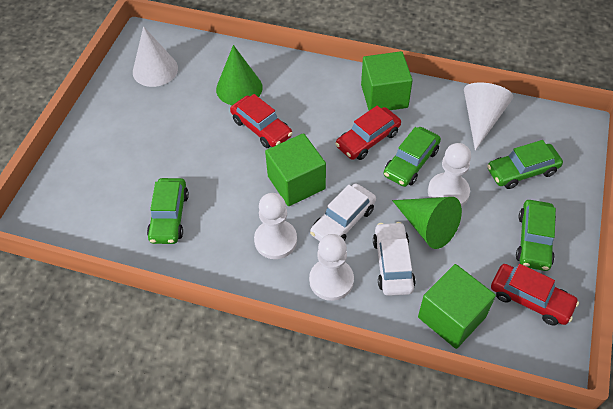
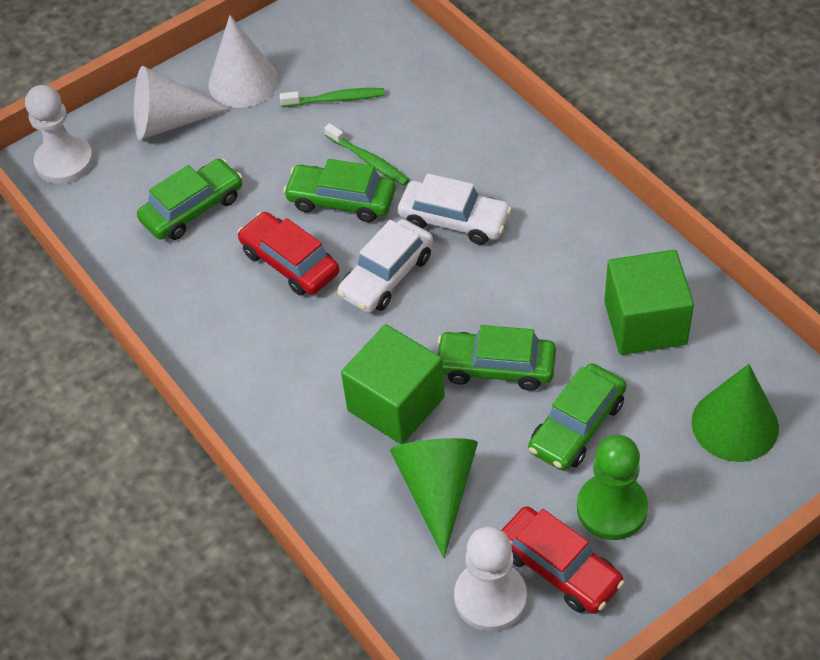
green cube: [265,133,326,206] [361,51,413,111] [418,264,496,349] = 3 -> [341,324,445,444] [604,250,694,355] = 2
green pawn: none = 0 -> [577,435,648,540] = 1
green toothbrush: none = 0 -> [280,88,385,107] [324,123,409,186] = 2
red car: [230,94,292,148] [335,106,401,160] [491,264,579,326] = 3 -> [237,212,339,296] [502,506,625,614] = 2
white pawn: [254,193,297,259] [309,234,354,301] [428,143,471,207] = 3 -> [25,85,94,184] [454,526,527,632] = 2

